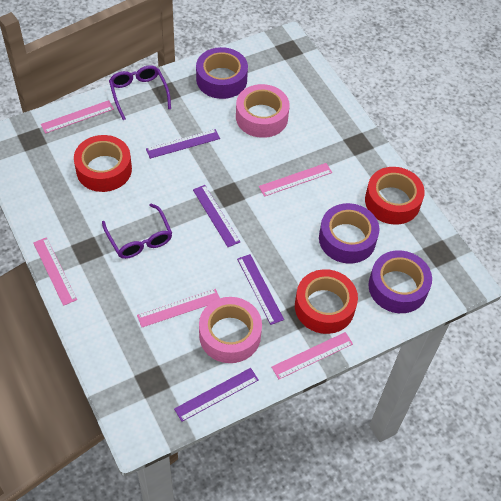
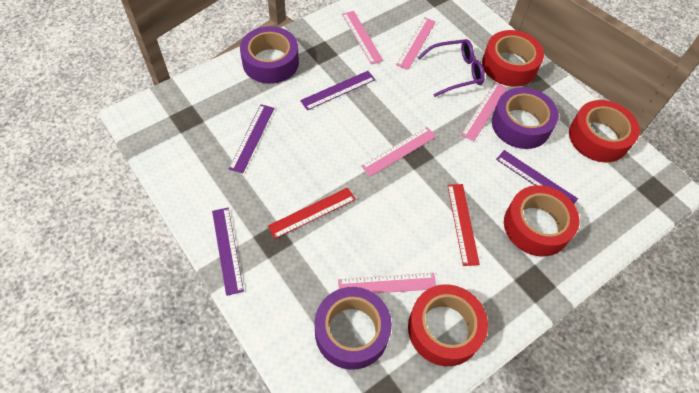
pink tape: [199,297,262,363] [236,84,290,138] = 2 -> none = 0
purple glasses: [102,204,172,259] [109,65,171,120] = 2 -> [417,39,485,97] = 1
red ruler: none = 0 -> [268,187,356,239] [447,184,480,266] = 2
red tape: [74,135,132,192] [295,269,358,334] [365,167,425,225] = 3 -> [408,284,488,366] [482,30,544,86] [504,185,579,257] [569,100,640,162] = 4

